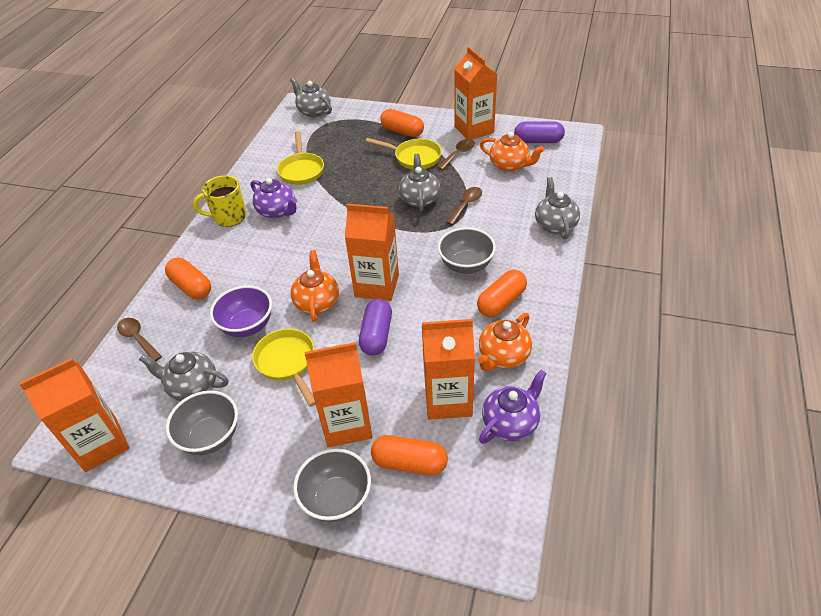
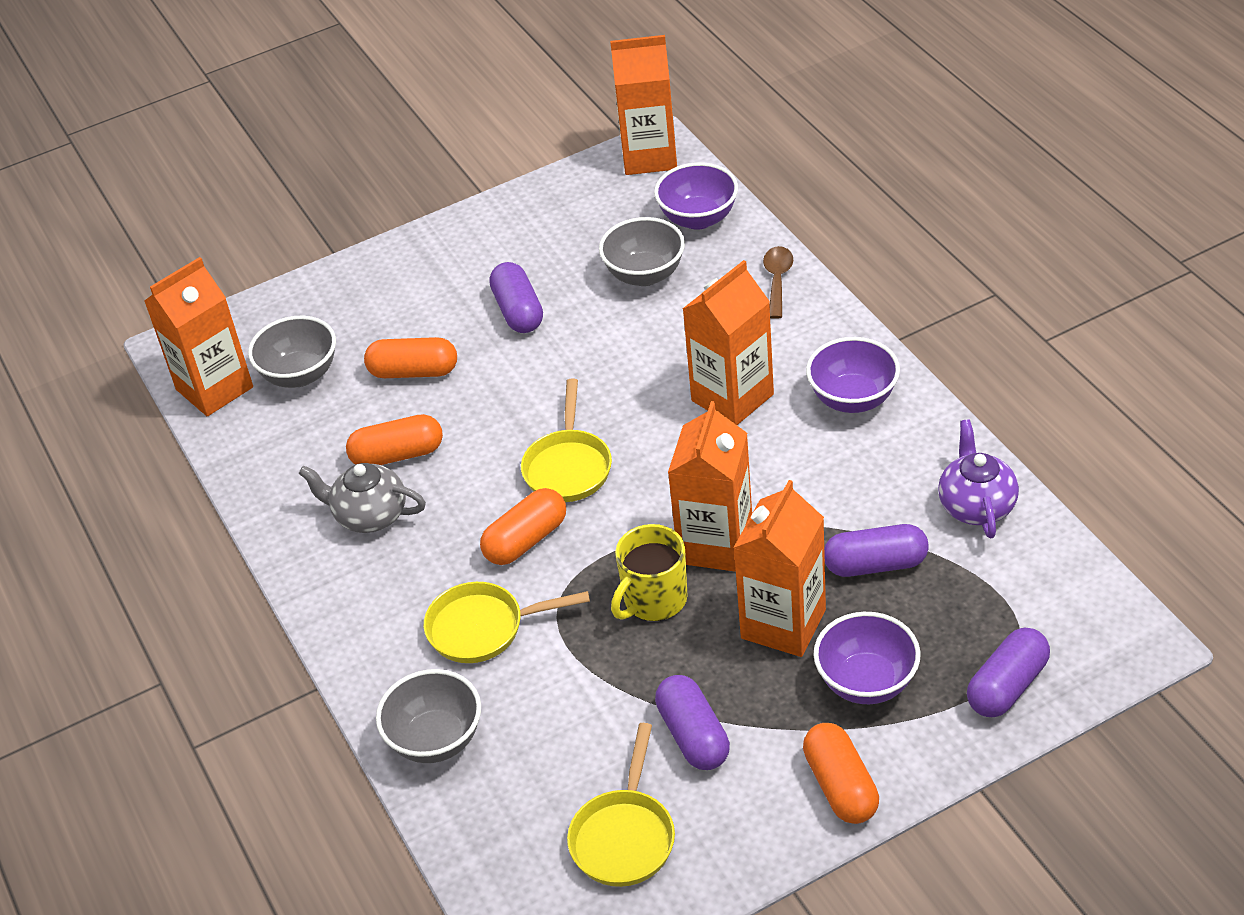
brown spoon: [117,318,162,361] [437,139,475,170] [446,187,482,225] = 3 -> [763,246,793,319] = 1
grey teapot: [139,352,229,401] [290,78,332,117] [399,154,440,211] [535,177,580,239] = 4 -> [299,463,426,533] = 1
orange teapot: [290,250,339,322] [478,313,532,371] [480,132,544,172] = 3 -> none = 0
purple bowl: [210,285,272,337] = 1 -> [654,162,738,230] [806,337,900,413] [813,612,920,704] = 3
purple capsule: [359,299,392,356] [514,121,565,143] = 2 -> [489,262,543,333] [655,675,730,770] [824,524,929,577] [967,628,1050,717] = 4
purple teapot: [251,178,297,218] [479,370,547,444] = 2 -> [938,419,1019,538] = 1

